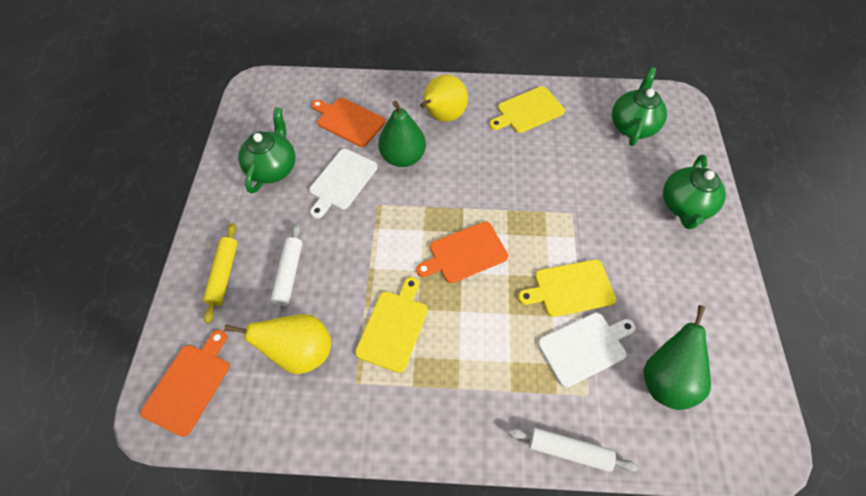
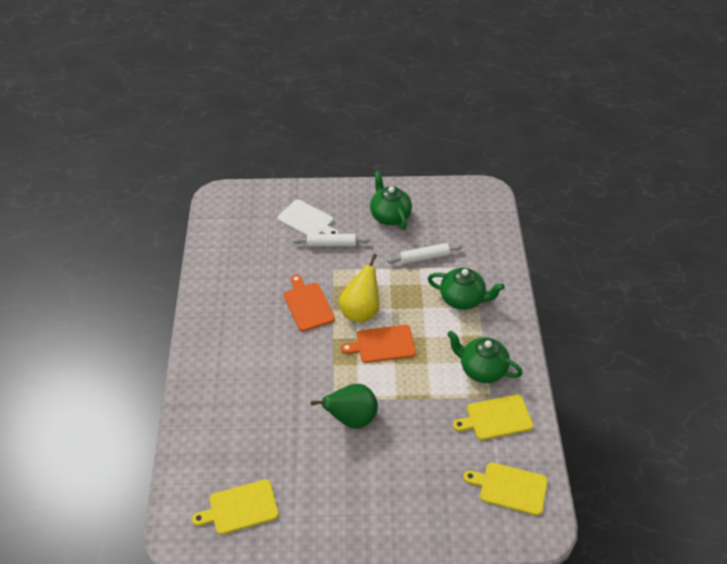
green pear: [378,101,426,167] [644,305,711,410] = 2 -> [311,384,378,429] = 1
orange cutting board: [140,330,229,436] [311,98,385,147] [416,222,508,283] = 3 -> [284,275,335,332] [341,325,416,363] = 2
white cutting board: [309,149,378,219] [538,313,636,388] = 2 -> [277,199,339,236] = 1
yellow pear: [224,314,331,374] [420,75,468,122] = 2 -> [339,254,379,323] = 1
yellow rolling pin: [203,223,238,323] = 1 -> none = 0

